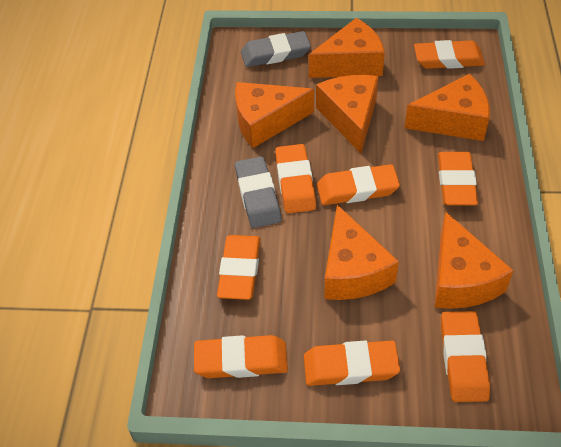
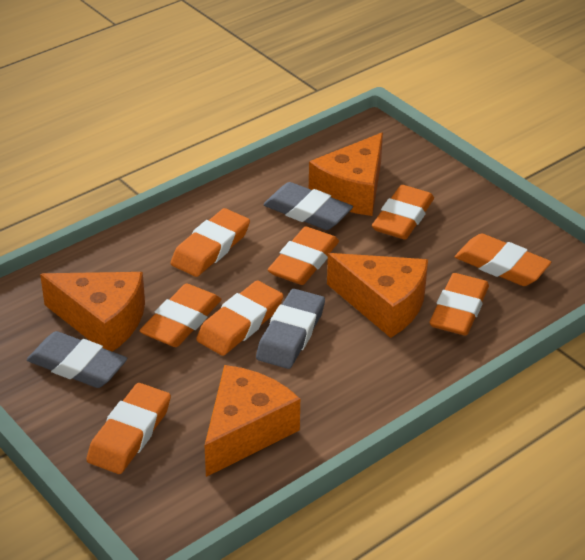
grey eraser: [235,156,281,228] [241,31,311,67] = 2 -> [27,331,127,388] [256,289,325,369] [263,182,353,230] = 3
orange cheese: [235,82,314,148] [309,18,385,78] [316,75,378,153] [325,205,399,300] [405,74,490,141] [435,212,514,309] = 6 -> [40,272,145,352] [204,365,300,477] [309,133,383,216] [327,253,428,338] = 4

